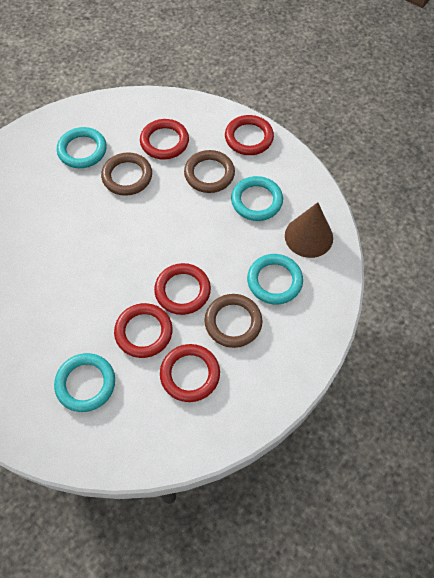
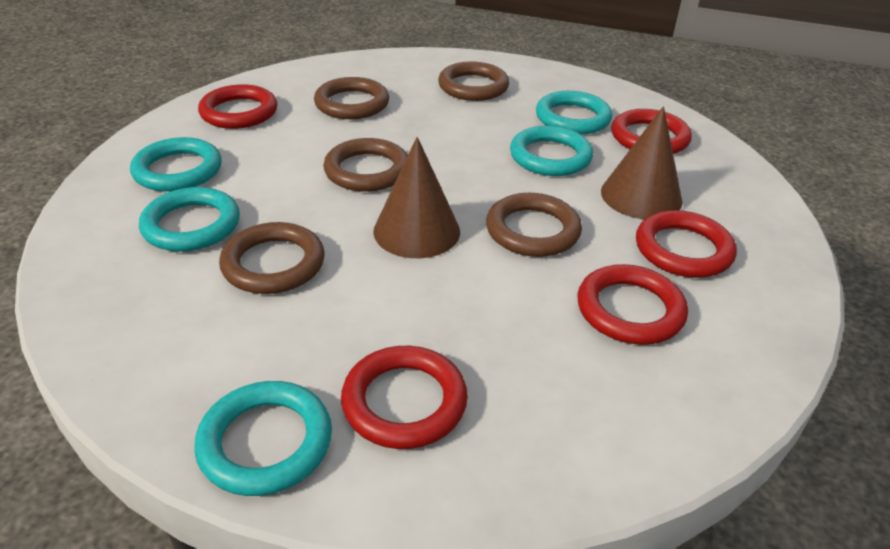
brown cone: [285,202,333,258] = 1 -> [373,137,460,258] [601,106,683,219] = 2
brown ring: [101,152,152,196] [184,150,235,193] [205,294,262,348] = 3 -> [219,222,325,294] [314,77,389,119] [323,138,408,192] [438,61,509,101] [486,193,582,257] = 5
turquoise ring: [54,353,115,412] [57,127,107,168] [231,176,283,221] [247,254,303,305] = 4 -> [130,137,222,192] [139,187,240,252] [194,381,332,496] [510,126,593,176] [536,91,612,135] = 5

